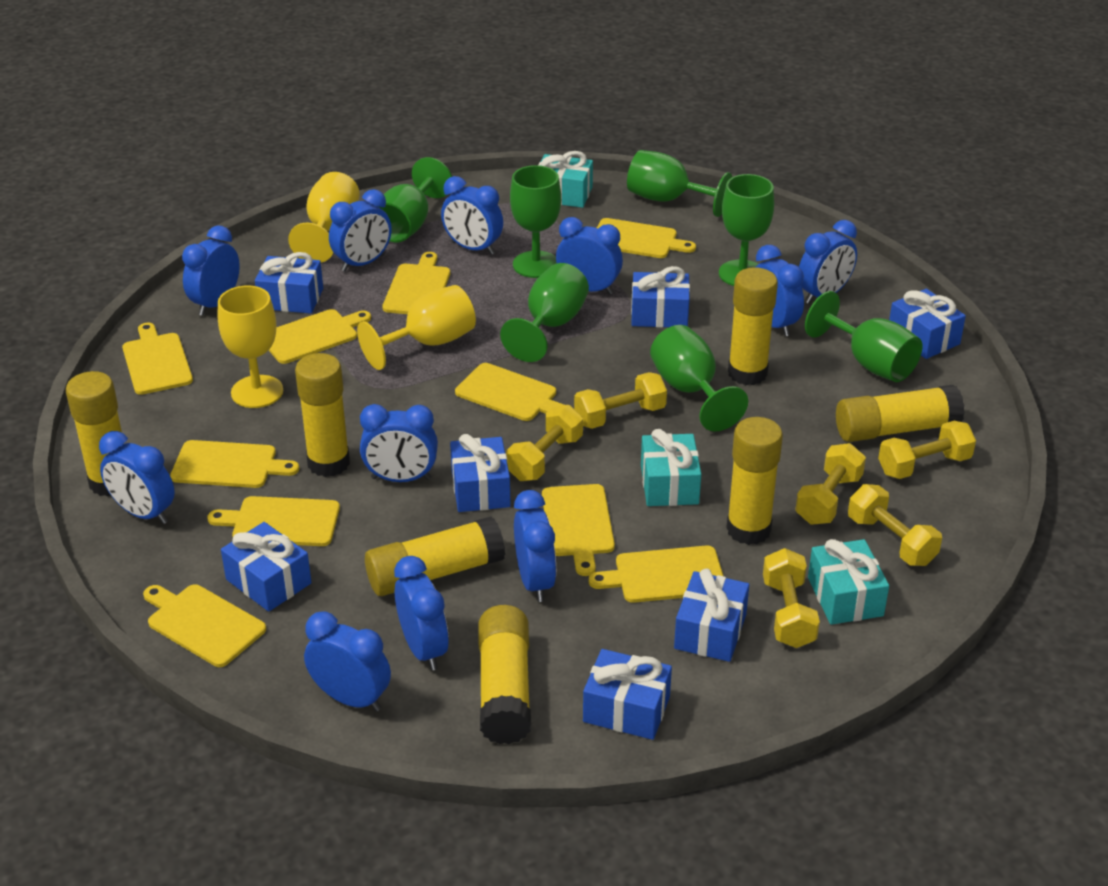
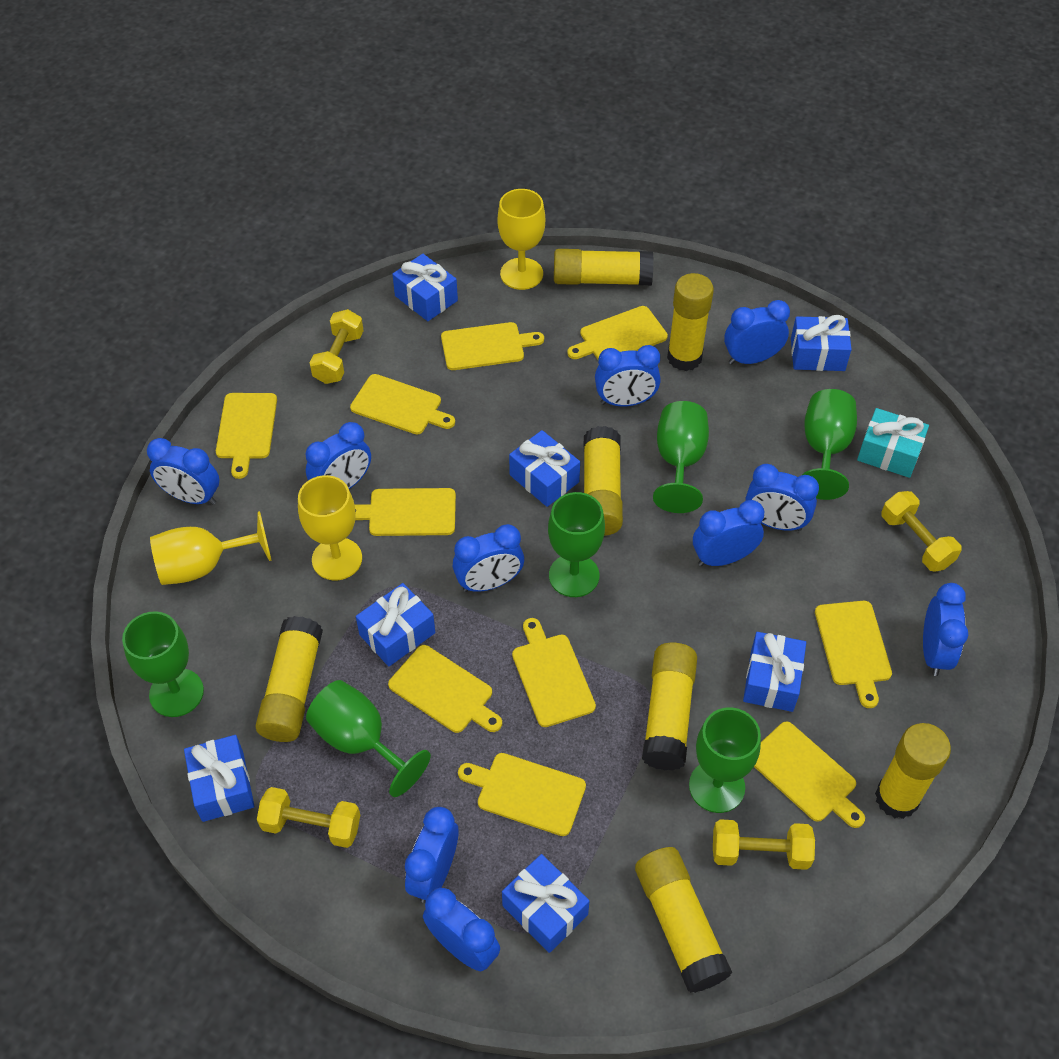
blue clock: [99,431,175,524] [182,226,240,316] [304,611,391,712] [329,189,392,272] [360,404,438,482] [394,556,448,671] [441,176,503,255] [514,490,556,602] [556,217,623,295] [755,245,804,336] [799,220,857,304] = 11 -> [147,438,219,505] [306,422,371,489] [405,807,458,902] [423,888,500,971] [452,524,524,592] [595,345,661,407] [693,500,764,566] [724,300,790,364] [745,464,819,531] [923,583,968,676] = 10
green goblet: [378,157,452,242] [500,263,589,362] [510,165,561,278] [627,150,732,217] [650,325,748,431] [719,174,774,286] [805,291,922,382] = 7 -> [122,611,204,717] [306,680,431,797] [548,492,605,597] [653,401,709,513] [689,707,761,813] [802,389,857,500] = 6
turquoise gift: [538,151,593,208] [641,429,701,506] [808,539,889,625] = 3 -> [857,408,929,478] = 1
yellow dumbbell: [506,405,583,481] [574,372,667,429] [763,548,820,648] [795,443,866,525] [848,484,942,566] [878,421,976,479] = 6 -> [257,787,360,848] [310,309,364,384] [713,819,815,870] [881,491,961,572] = 4

